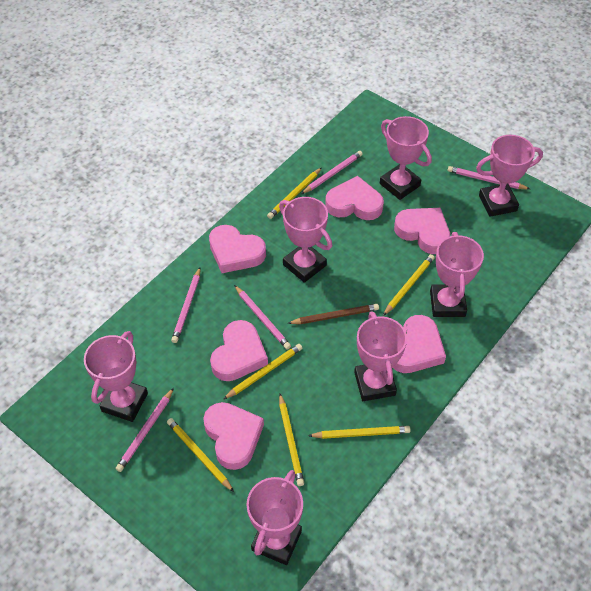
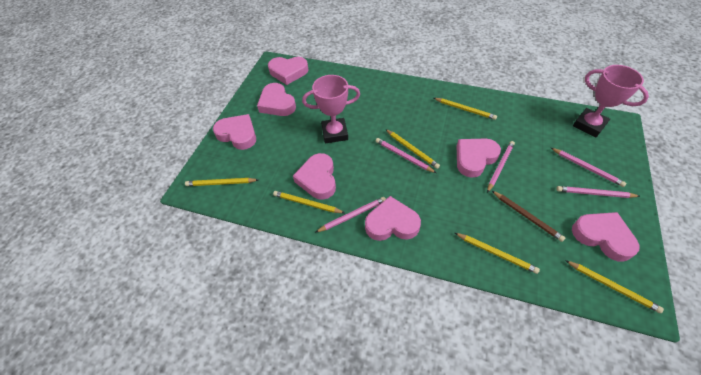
pink heart: [203,402,264,470] [209,225,266,273] [210,320,268,381] [325,176,384,220] [392,315,446,373] [394,208,450,254] = 6 -> [213,114,256,150] [257,83,296,116] [268,57,309,85] [293,153,336,200] [365,196,421,241] [457,139,501,178] [572,212,640,262] = 7
pink trophy: [84,331,148,422] [247,470,303,565] [279,197,332,283] [354,312,407,401] [380,116,432,200] [430,232,484,317] [476,135,543,217] = 7 -> [302,75,360,143] [573,65,649,137] = 2

